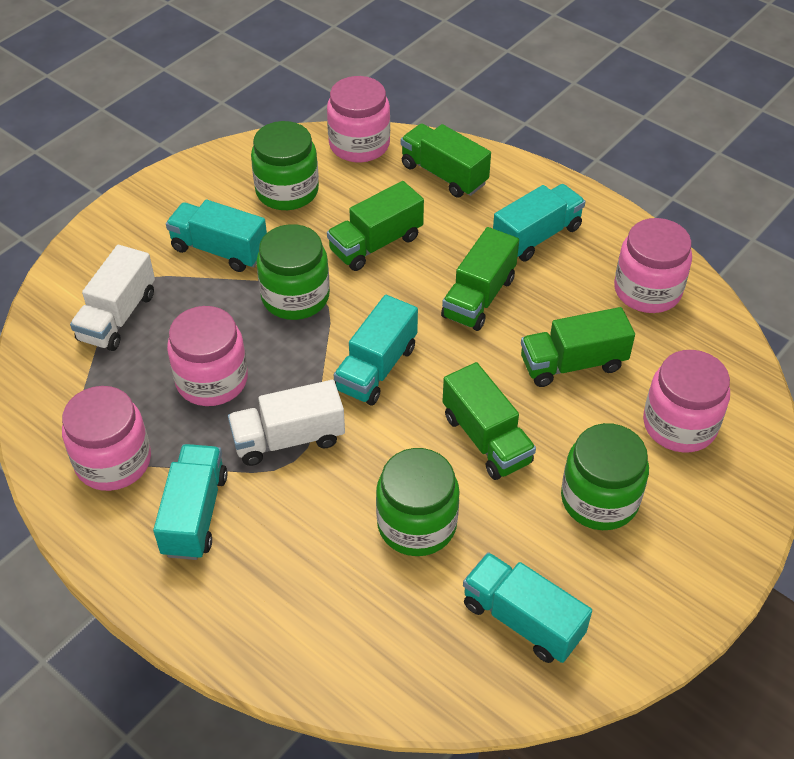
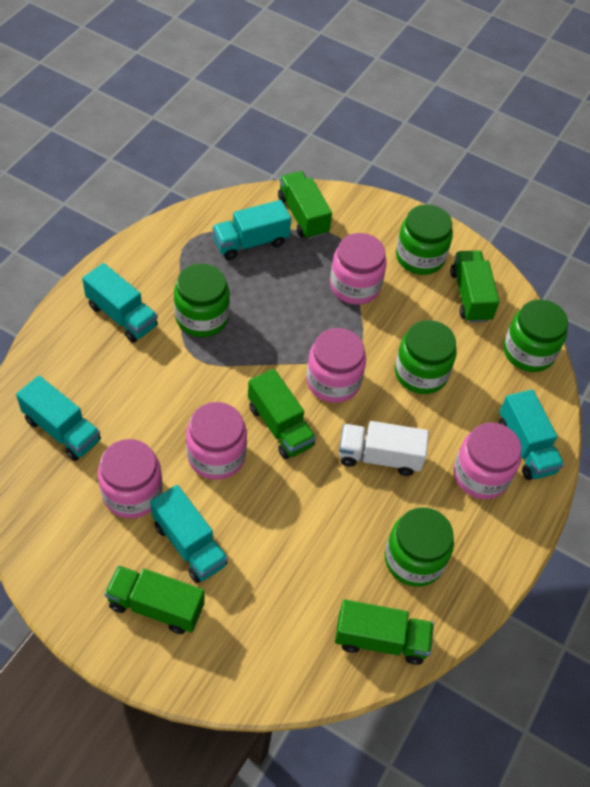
green jar: [251,121,319,210] [256,224,330,320] [376,448,460,556] [561,423,649,530] = 4 -> [174,263,230,337] [385,507,454,587] [395,320,456,394] [396,204,453,275] [504,299,568,372] = 5
white truck: [70,245,155,351] [228,380,345,466] = 2 -> [339,421,429,476] = 1

